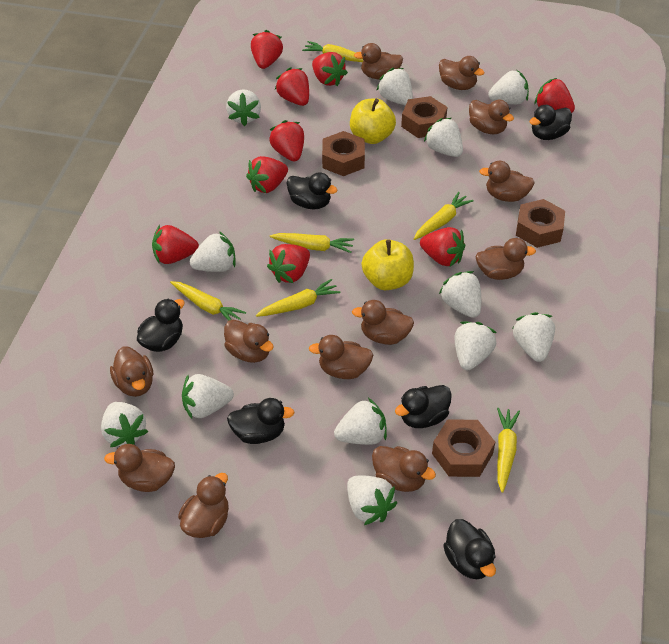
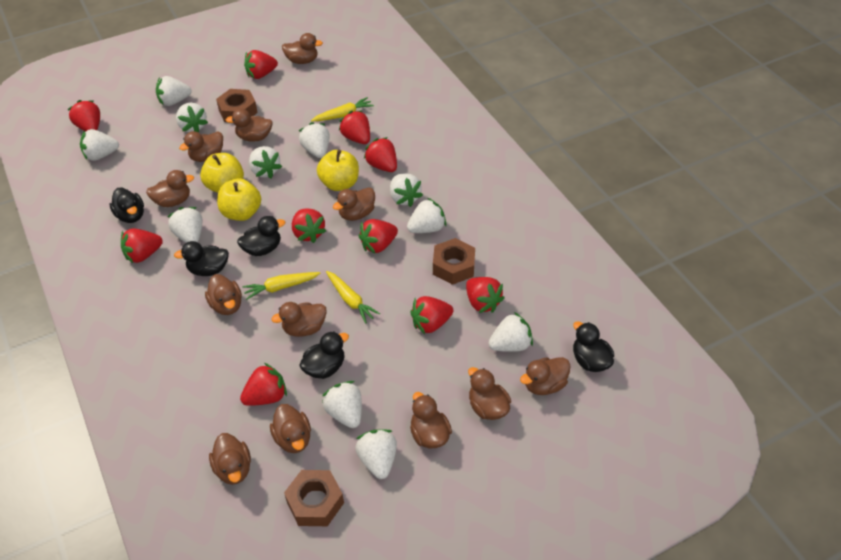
black duck: [137,299,185,352] [227,398,295,444] [287,172,337,209] [395,385,452,428] [443,519,496,579] [529,105,572,140] = 6 -> [109,188,144,223] [174,241,229,276] [237,216,285,256] [299,331,349,379] [573,321,614,372] = 5
brown nut: [322,131,365,176] [401,96,447,138] [432,420,495,477] [516,199,565,248] = 4 -> [216,89,258,122] [284,470,344,526] [433,238,475,285] = 3
red strawberry: [152,225,199,264] [246,156,288,193] [251,30,283,69] [267,244,310,283] [269,120,304,161] [275,67,309,106] [312,52,348,86] [420,227,465,266] [535,78,575,113] = 9 -> [67,100,100,132] [121,228,163,263] [240,363,287,406] [244,50,278,79] [292,208,326,243] [339,110,370,144] [359,219,398,254] [364,137,397,172] [410,296,453,334] [466,277,505,313] = 10
white strawberry: [101,402,148,447] [182,374,234,419] [190,231,236,272] [226,89,261,126] [334,398,387,445] [347,475,397,525] [376,68,413,105] [424,118,463,157] [439,271,481,318] [454,321,497,370] [488,70,529,105] [512,312,555,362] = 12 -> [80,129,119,161] [156,76,191,106] [167,207,203,243] [176,103,208,132] [249,146,282,178] [299,122,330,158] [322,381,362,428] [355,429,397,479] [390,173,423,207] [407,198,446,233] [488,312,533,352] = 11
yellow apple: [350,98,396,144] [362,239,414,290] = 2 -> [200,153,244,193] [217,178,261,221] [317,150,359,191] = 3
yellow carrot: [170,281,246,321] [256,279,341,317] [270,233,354,253] [302,41,364,62] [414,192,474,240] [497,408,520,493] = 6 -> [242,272,320,300] [311,97,374,122] [326,271,380,323] = 3

